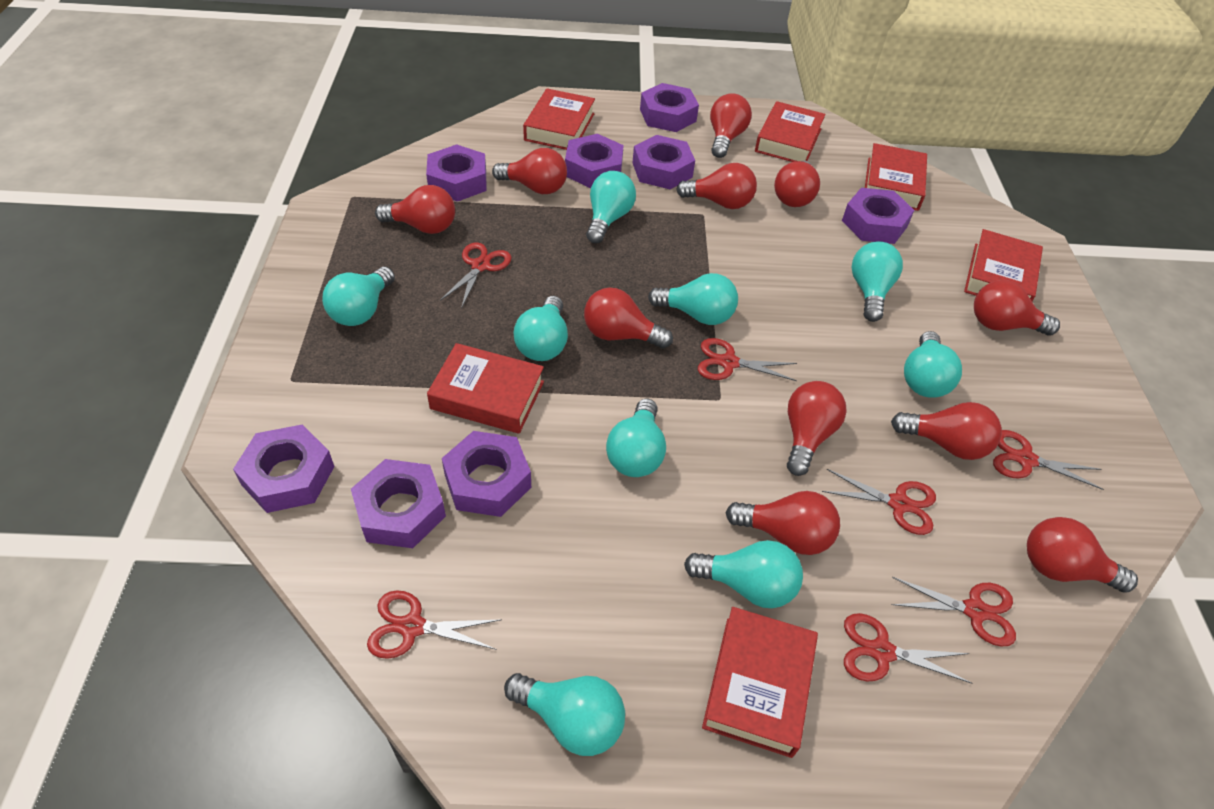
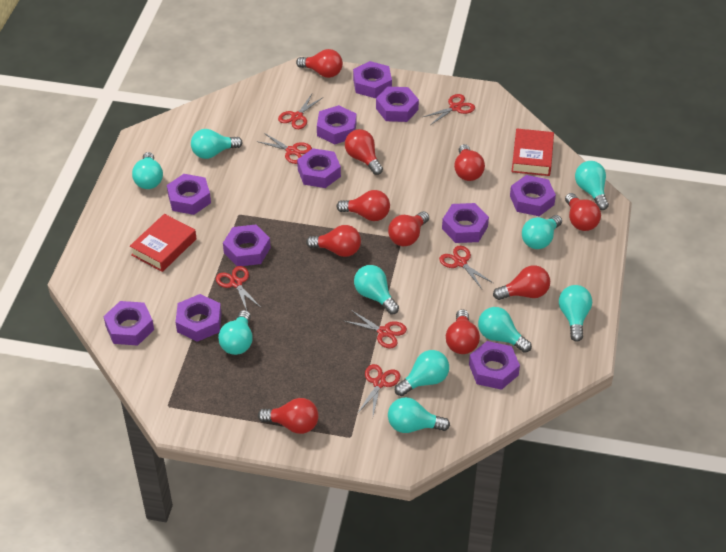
purple nut: [233,424,335,513] [351,459,446,548] [426,144,486,202] [442,431,531,517] [565,134,624,188] [632,135,695,189] [640,83,699,132] [842,188,914,244] = 8 -> [103,301,154,346] [167,174,211,215] [176,294,222,342] [223,224,271,266] [297,148,341,188] [317,105,356,145] [353,61,392,98] [376,87,419,122] [442,203,489,243] [469,341,520,390] [510,175,556,216] = 11
red book: [427,343,544,434] [523,88,595,150] [702,607,818,758] [755,101,825,162] [865,143,927,211] [964,229,1043,301] = 6 -> [130,214,197,272] [512,129,554,176] = 2
red light bulb: [375,185,455,234] [492,148,567,194] [584,287,673,349] [676,163,757,209] [710,93,752,158] [725,491,840,555] [774,161,820,207] [787,381,847,476] [891,402,1002,460] [974,280,1060,336] [1027,517,1138,593] = 11 -> [258,398,319,434] [296,49,343,78] [306,225,361,257] [337,190,390,221] [345,129,383,175] [388,211,429,246] [446,309,480,354] [454,144,485,181] [493,265,550,300] [565,193,601,231] = 10
turquoise light bulb: [322,267,395,326] [504,673,625,756] [513,296,568,361] [586,171,636,243] [606,399,666,477] [648,273,738,325] [684,540,803,608] [851,241,903,322] [904,331,962,398] = 9 -> [132,152,163,189] [191,129,242,159] [218,310,253,355] [354,265,399,314] [388,397,450,433] [395,350,449,396] [478,307,532,353] [522,215,562,249] [559,285,592,342] [575,161,609,210] = 10

